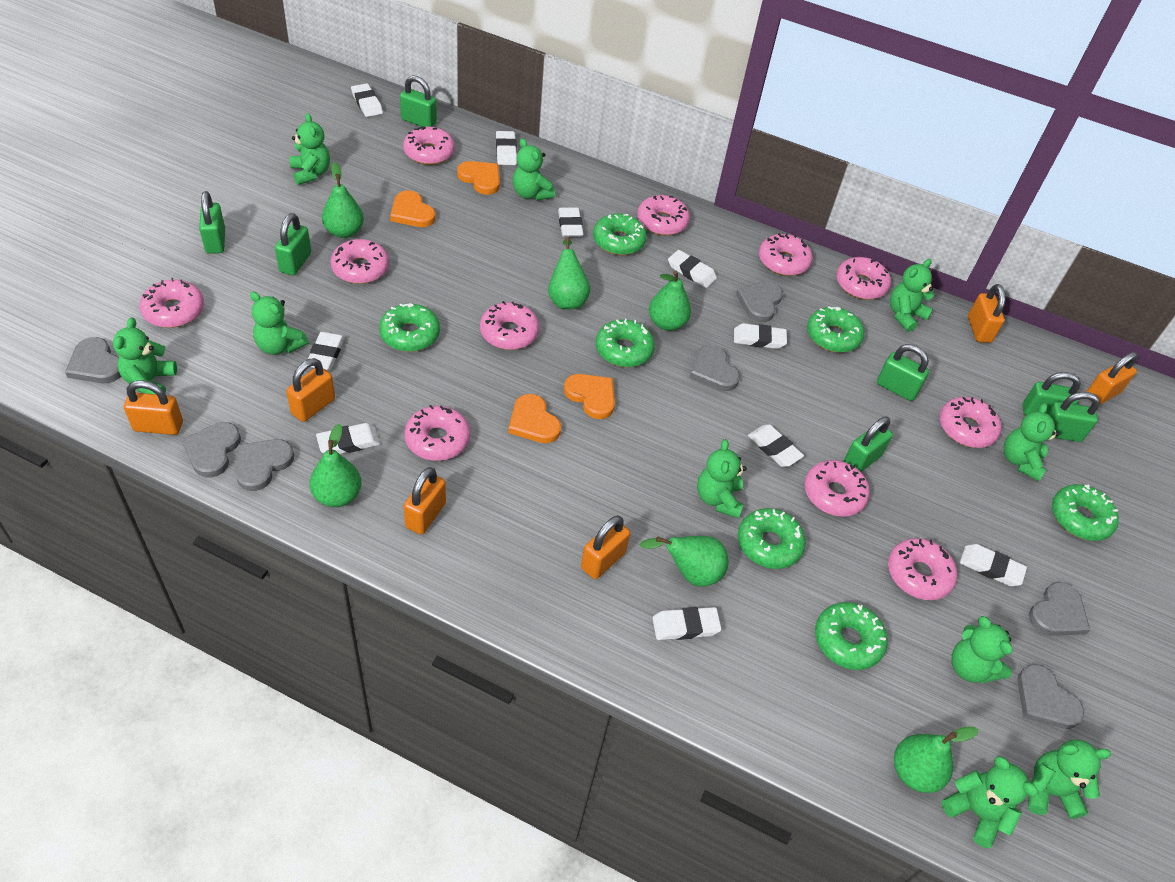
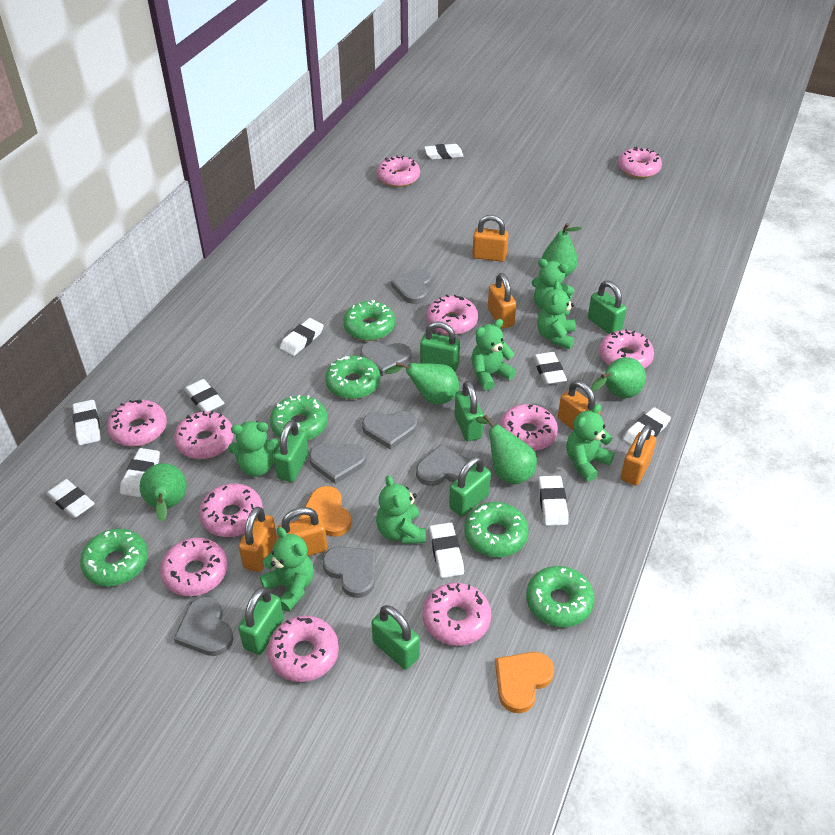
green donut: [379,303,440,352] [593,213,647,255] [596,319,655,367] [738,508,806,569] [807,306,864,353] [815,602,888,670] [1052,484,1119,541] = 7 -> [80,528,148,587] [270,395,328,441] [325,356,381,399] [343,300,395,341] [464,502,529,557] [526,566,595,627] = 6
green pear: [310,424,361,507] [322,162,364,238] [548,237,590,309] [640,536,728,587] [649,270,691,331] [894,727,978,793] = 6 -> [140,463,187,521] [385,362,459,404] [475,415,537,484] [542,223,581,277] [591,357,646,398] = 5
green teddy bear: [113,317,177,394] [250,291,308,355] [290,113,330,185] [513,138,555,201] [697,439,747,519] [890,259,934,332] [941,756,1038,848] [951,616,1013,683] [1004,403,1059,481] [1028,740,1111,819] = 10 -> [228,421,280,476] [260,527,314,612] [376,475,426,544] [471,319,516,391] [532,259,574,310] [537,281,576,349] [566,404,615,482] = 7
orange heart: [390,190,436,227] [457,161,500,195] [508,394,561,443] [564,374,615,419] = 4 -> [299,486,351,537] [495,652,554,713] = 2

